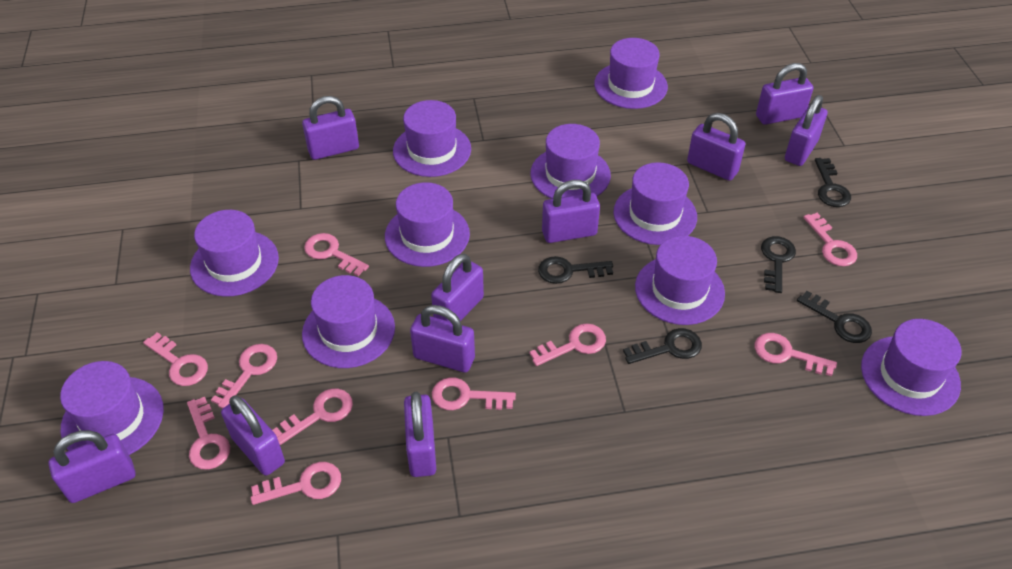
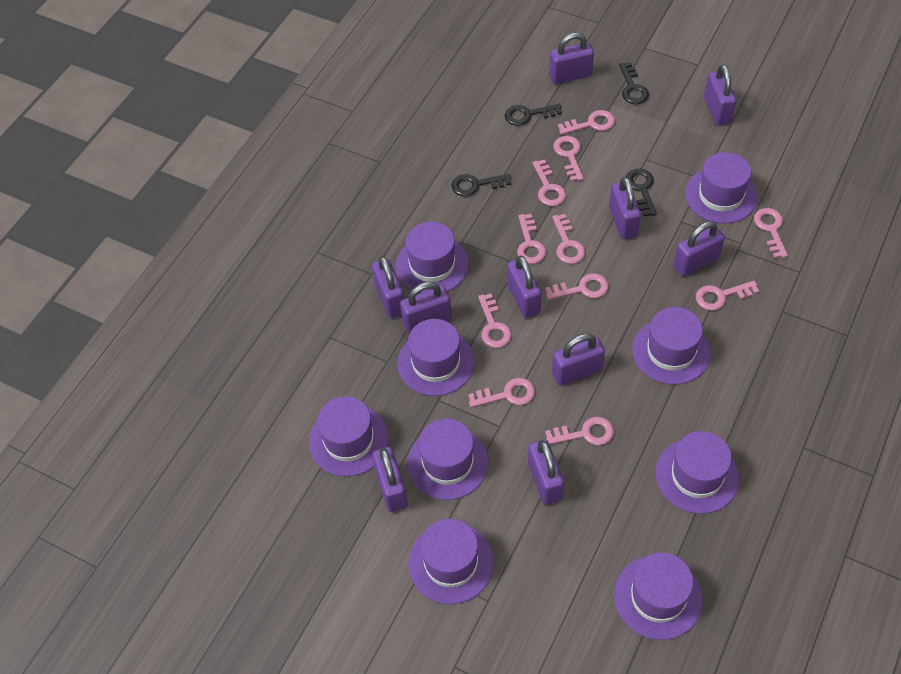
black key: [538,256,613,284] [623,328,702,364] [761,236,796,293] [797,291,872,343] [815,158,851,207] = 5 -> [452,174,511,196] [505,104,562,126] [619,62,649,104] [626,169,657,216] = 4
pink key: [143,332,208,386] [187,397,230,470] [211,344,277,409] [251,462,341,505] [272,389,353,445] [304,233,369,276] [432,377,516,410] [529,323,606,366] [755,333,837,376] [803,213,857,266] = 10 -> [468,378,535,408] [478,294,512,348] [517,214,546,264] [532,159,566,206] [545,273,609,300] [545,417,614,445] [552,214,585,264] [553,136,584,182] [558,110,615,135] [696,281,759,310] [754,208,788,258] = 11
purple hat: [60,361,164,455] [190,210,279,297] [302,275,395,368] [385,182,470,267] [393,100,471,177] [530,124,611,199] [594,38,668,109] [613,162,697,245] [635,236,725,325] [861,319,962,416] = 10 -> [309,396,389,476] [396,222,469,293] [397,319,475,396] [407,419,489,500] [408,519,494,604] [614,552,703,640] [632,307,711,385] [656,431,739,514] [685,152,758,224] = 9

